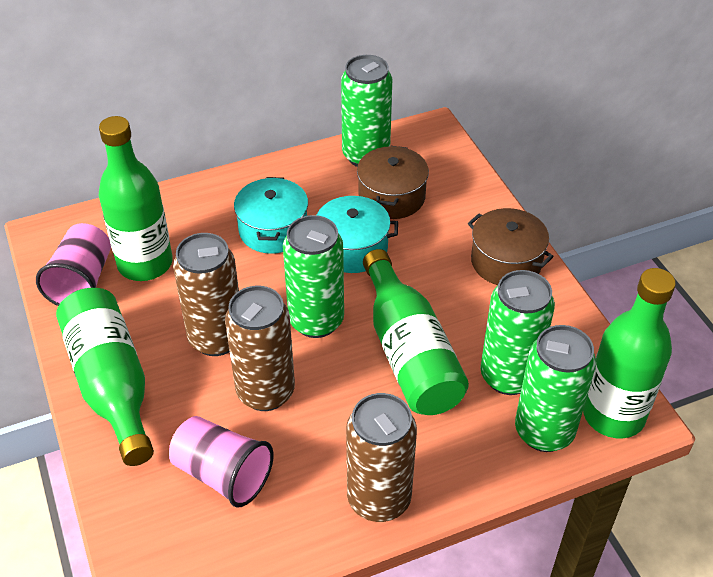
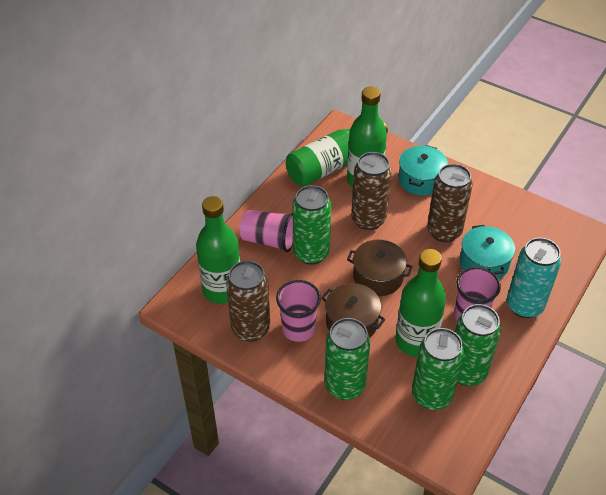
pink cup: [36,223,111,306] [169,416,274,508] = 2 -> [239,210,293,252] [276,280,321,342] [454,267,501,320] = 3
turquoise can: none = 0 -> [507,238,561,318] = 1

